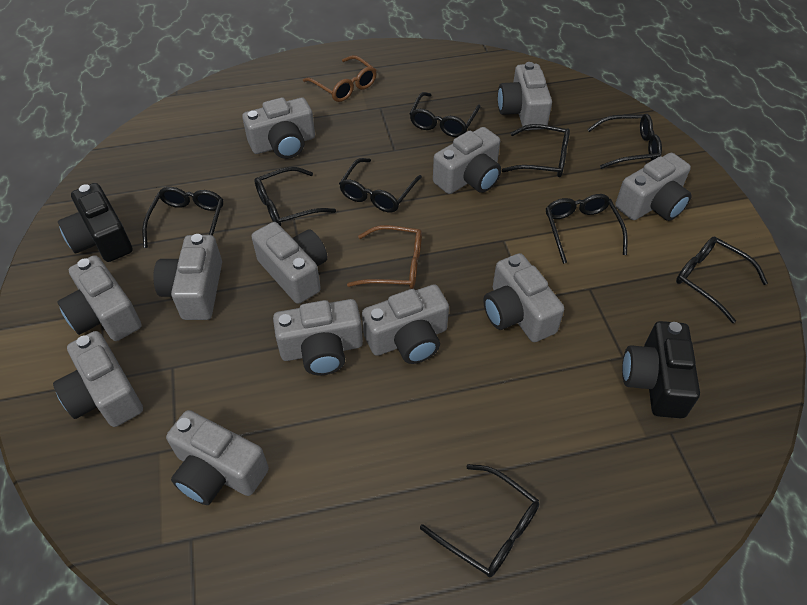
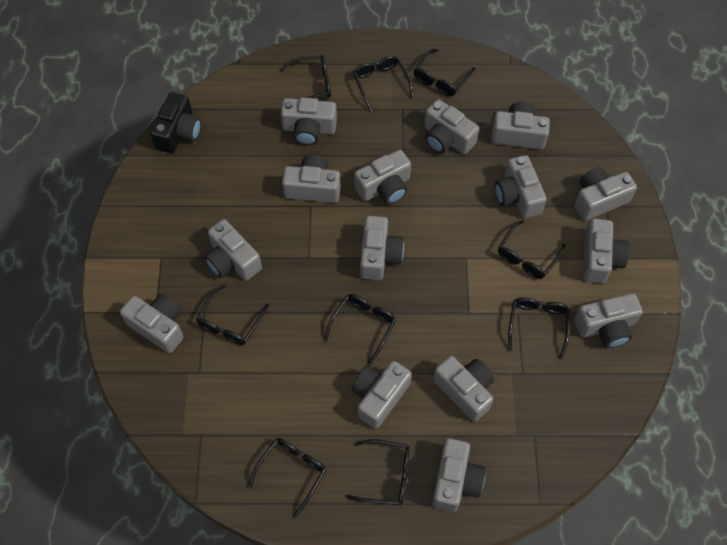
black camera: [58,183,133,262] [622,321,700,418] = 2 -> [150,92,201,153] = 1
brown glasses: [303,55,377,102] [347,225,422,289] = 2 -> none = 0
grey camera: [53,331,143,427] [57,255,142,341] [153,234,222,320] [166,410,269,505] [242,98,315,159] [252,222,328,304] [273,299,363,375] [362,284,449,364] [433,127,501,194] [483,253,564,342] [498,62,552,130] [615,153,692,221] = 12 -> [120,294,184,353] [204,219,262,281] [281,97,337,146] [282,155,341,203] [352,361,412,429] [354,150,411,205] [360,216,404,280] [424,99,479,154] [432,438,485,512] [433,356,494,422] [491,102,550,150] [495,155,547,218] [574,167,637,221] [574,293,643,348] [583,218,630,284] = 15

